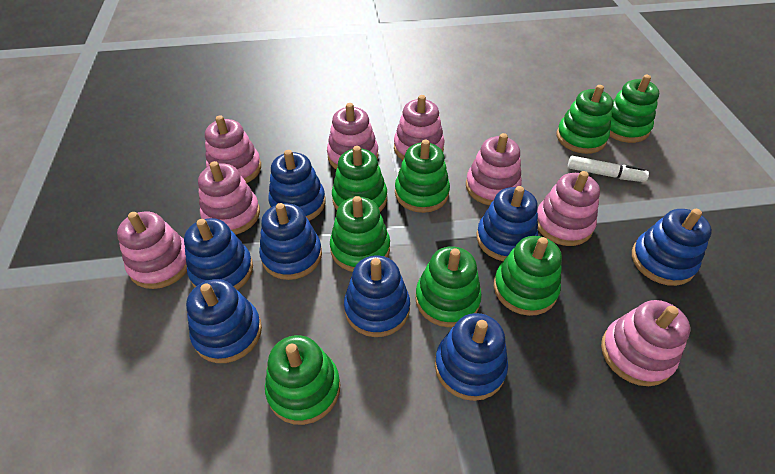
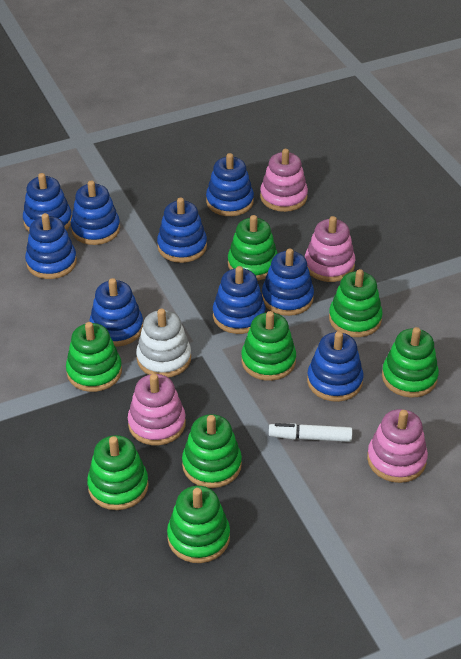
blue stacking toy: [184,218,253,290] [186,279,262,363] [259,203,322,280] [268,150,326,221] [344,255,410,337] [435,313,508,401] [477,186,538,261] [632,209,712,286] = 8 -> [23,173,72,232] [25,213,77,279] [71,181,120,245] [89,278,143,347] [157,198,207,263] [206,153,254,216] [213,266,265,334] [262,248,314,316] [307,331,363,402] = 9
pink stacking toy: [117,212,187,289] [198,161,260,235] [205,115,261,183] [327,103,379,169] [394,95,445,160] [466,133,522,205] [537,171,600,246] [601,300,690,386] = 8 -> [128,374,186,445] [260,149,308,212] [305,216,355,282] [367,409,428,483] = 4
white stacking toy: none = 0 -> [136,309,191,378] = 1

